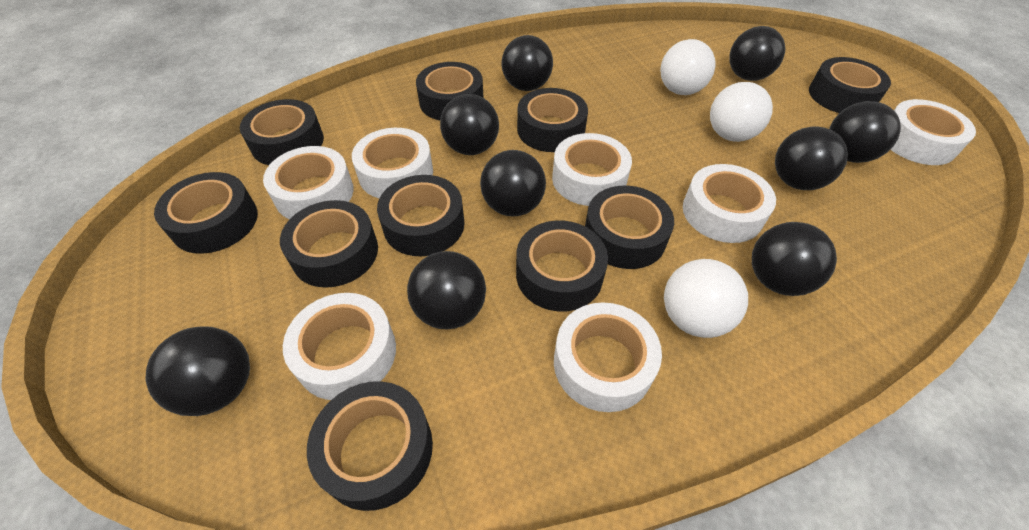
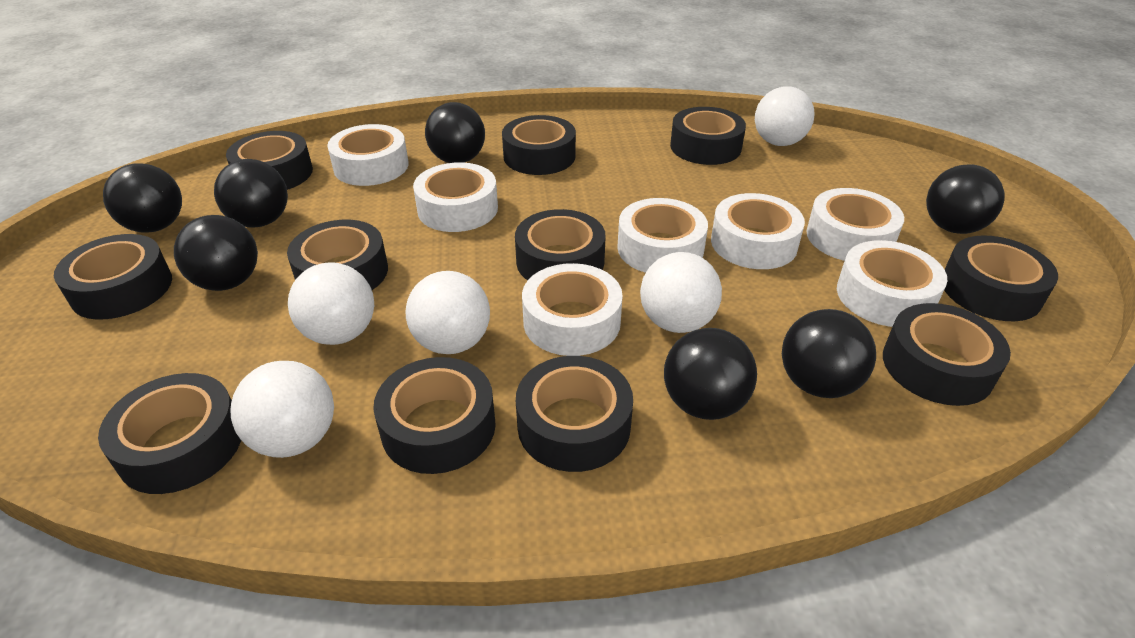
black ball: [146,326,250,416] [407,251,486,329] [440,94,499,155] [480,150,546,216] [501,35,553,91] [730,26,785,81] [752,222,837,296] [775,126,848,190] [829,101,901,163] = 9 -> [103,163,182,233] [174,215,258,291] [214,159,288,228] [425,102,485,163] [664,328,757,420] [782,309,876,398] [926,164,1004,234] = 7
black tape: [154,172,258,254] [240,99,324,165] [280,200,378,288] [307,381,433,511] [377,175,465,256] [416,62,484,120] [516,221,608,312] [517,88,588,152] [585,186,674,269] [809,57,891,113] = 10 -> [54,234,172,320] [98,373,241,494] [226,131,313,190] [287,220,388,290] [373,357,496,474] [502,115,576,175] [515,209,606,280] [516,356,633,472] [670,107,746,165] [883,303,1011,406] [944,235,1058,321] = 11
white ball: [660,39,715,95] [664,259,748,338] [710,82,773,142] = 3 -> [230,361,334,458] [288,262,374,345] [406,271,490,354] [640,252,722,333] [755,86,815,146] = 5

